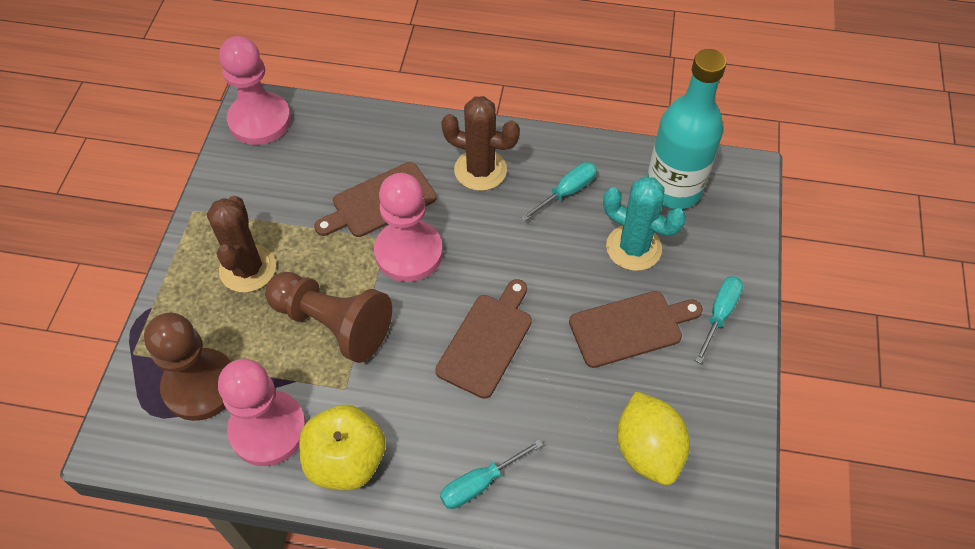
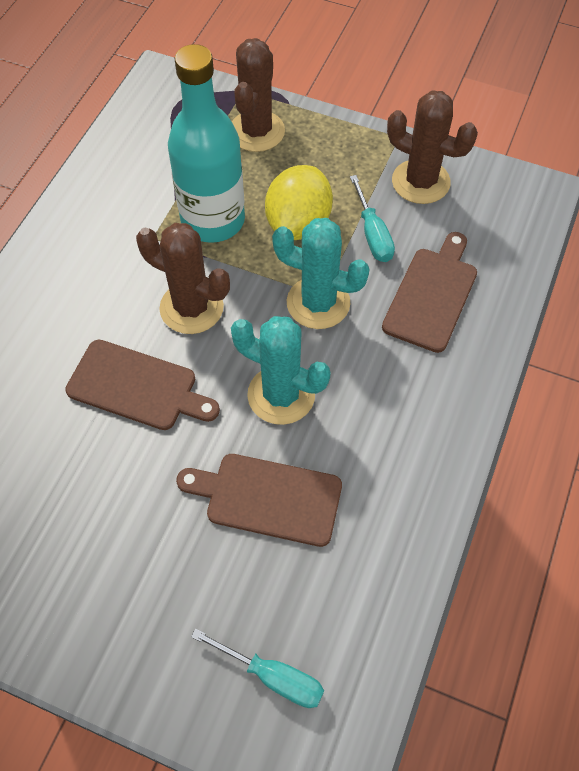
brown cactus: [207,196,276,292] [441,96,520,191] = 2 -> [136,223,230,334] [232,38,285,152] [387,90,478,204] = 3
brown pawn: [144,313,231,421] [265,272,392,363] = 2 -> none = 0
pink pawn: [218,359,306,466] [219,36,291,145] [374,173,443,282] = 3 -> none = 0
turquoise cactus: [603,176,686,271] = 1 -> [231,316,331,425] [272,218,370,329] = 2
turquoise screwdriver: [440,439,543,509] [521,162,597,221] [695,276,743,363] = 3 -> [191,629,324,708] [350,175,395,262] = 2
yellow apple: [299,404,385,490] = 1 -> none = 0

